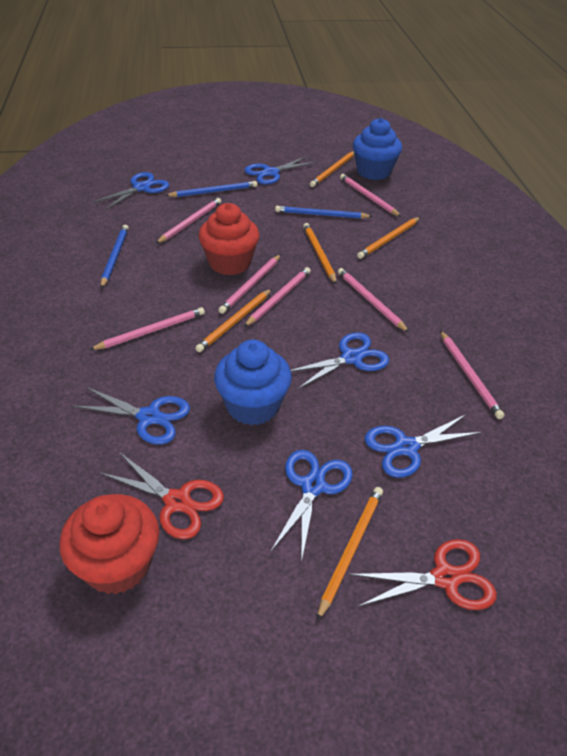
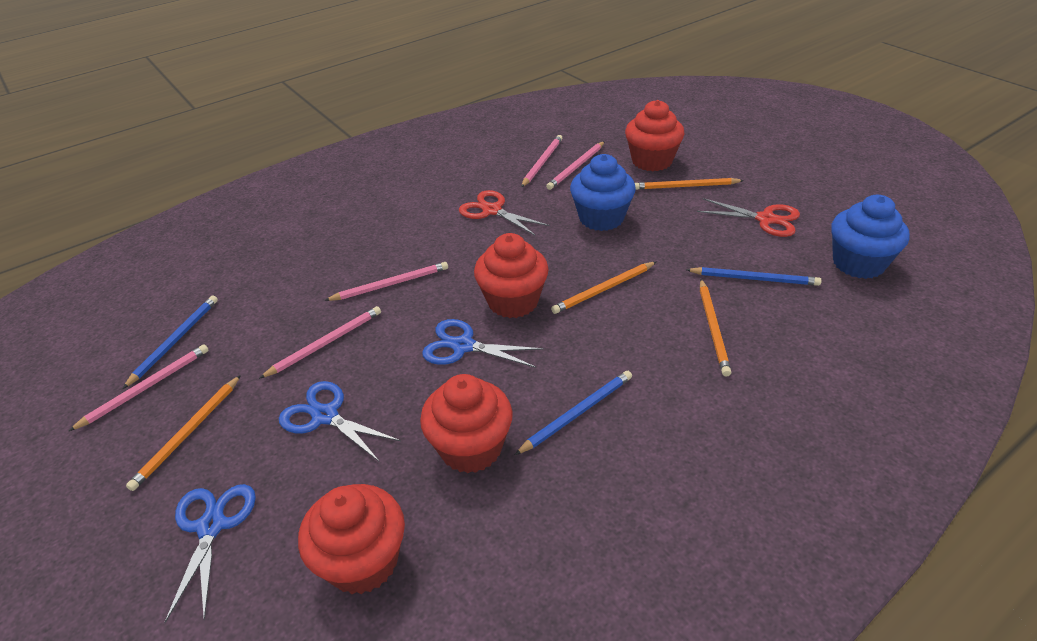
blue scissors: [72,387,190,445] [92,172,169,210] [244,156,317,185] [271,450,353,563] [291,332,390,390] [365,415,483,478] = 6 -> [164,484,256,623] [279,381,401,462] [422,319,544,368] = 3
orange pencil: [195,289,272,352] [303,223,337,284] [310,151,354,187] [317,487,383,621] [357,217,420,259] = 5 -> [126,375,241,491] [551,262,656,314] [635,178,744,190] [700,279,731,377] = 4
pink pencil: [89,307,205,350] [156,198,221,244] [219,254,281,314] [244,267,311,327] [338,268,409,332] [340,174,401,217] [440,330,504,419] = 7 -> [69,344,209,431] [259,306,381,379] [324,262,448,301] [521,135,562,187] [546,141,605,190] = 5
red cupcake: [59,494,159,594] [198,203,259,275] = 2 -> [298,484,405,594] [420,374,513,473] [474,233,549,318] [625,100,685,171] = 4

